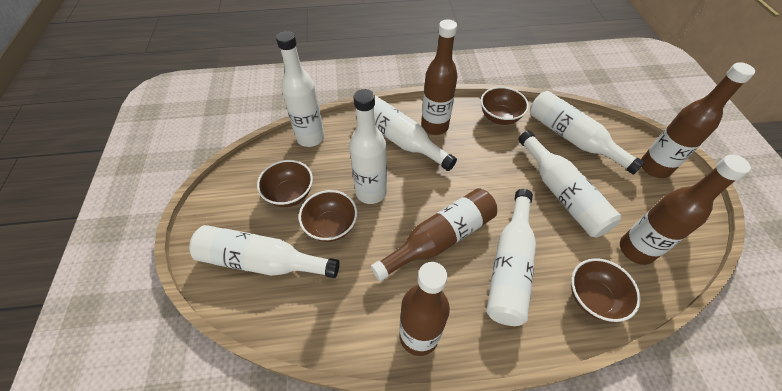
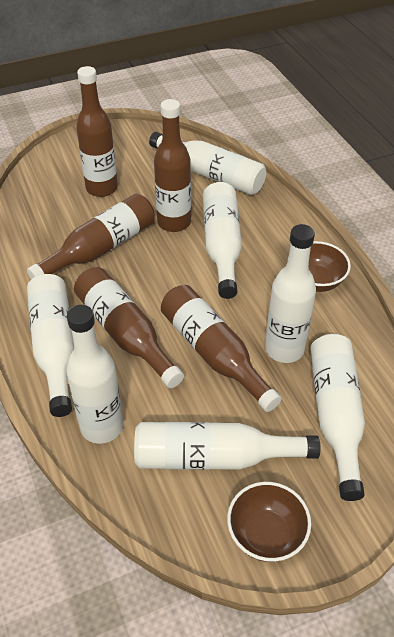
brown bowl: [257,160,313,207] [299,190,357,242] [481,87,529,125] [571,258,641,322] = 4 -> [227,482,311,562] [288,241,351,292] = 2

